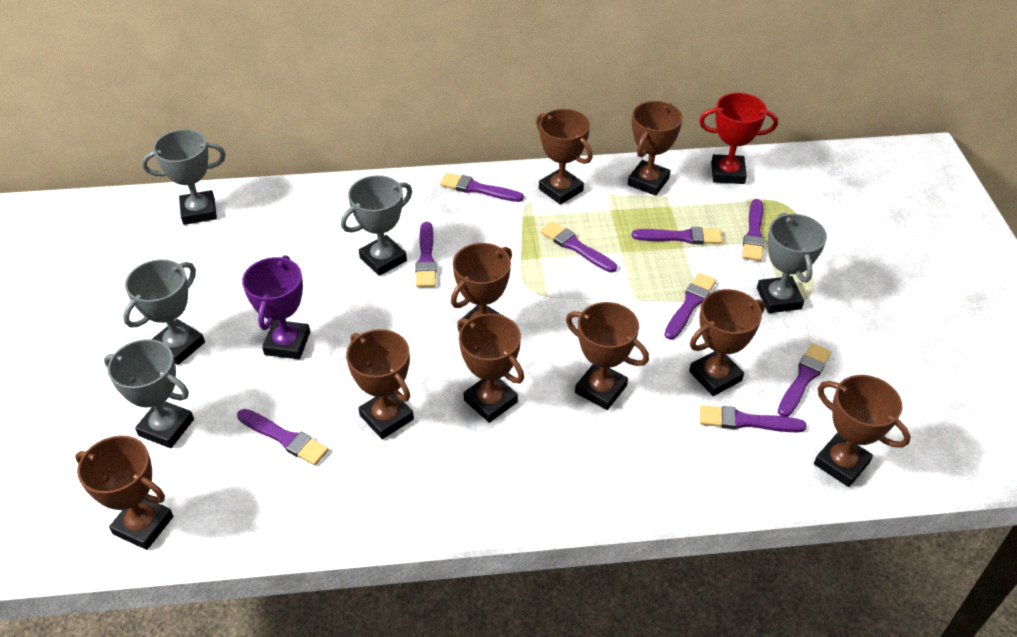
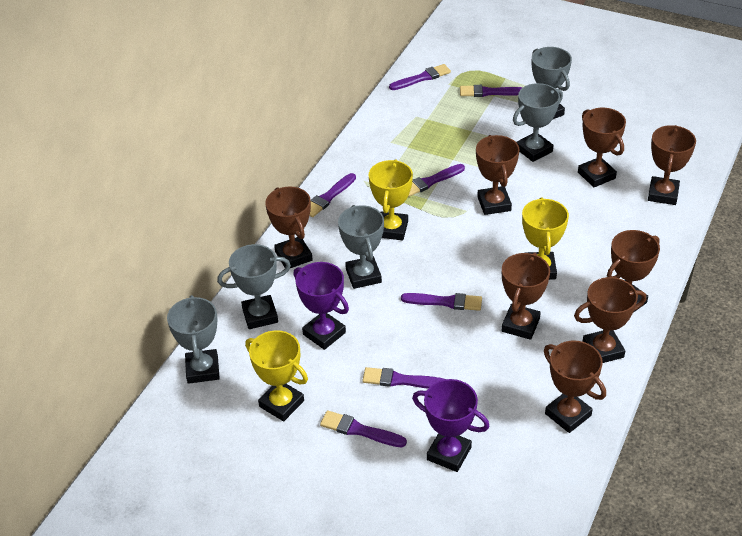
brown trophy: [75,436,173,550] [346,329,414,439] [451,243,512,331] [457,314,524,423] [536,109,593,205] [566,302,649,410] [628,101,683,196] [689,289,765,396] [814,375,911,487] = 9 -> [265,186,313,268] [476,135,519,215] [502,252,550,340] [544,341,606,433] [574,277,646,363] [578,108,626,187] [607,230,660,313] [648,125,696,205] = 8
purple brush: [237,409,329,465] [415,222,437,287] [440,173,524,202] [540,221,617,273] [632,227,722,245] [664,273,716,340] [700,405,807,432] [742,199,765,261] [778,343,831,417] = 9 -> [309,173,356,217] [320,410,407,447] [362,367,444,389] [389,64,451,90] [401,293,482,311] [408,164,465,197] [460,85,523,97] = 7
purple trophy: [242,255,310,359] = 1 -> [293,262,349,350] [412,379,489,472] = 2
red trophy: [699,93,778,184] = 1 -> none = 0
yellow trophy: none = 0 -> [245,330,308,421] [368,159,413,240] [522,197,569,280] = 3

